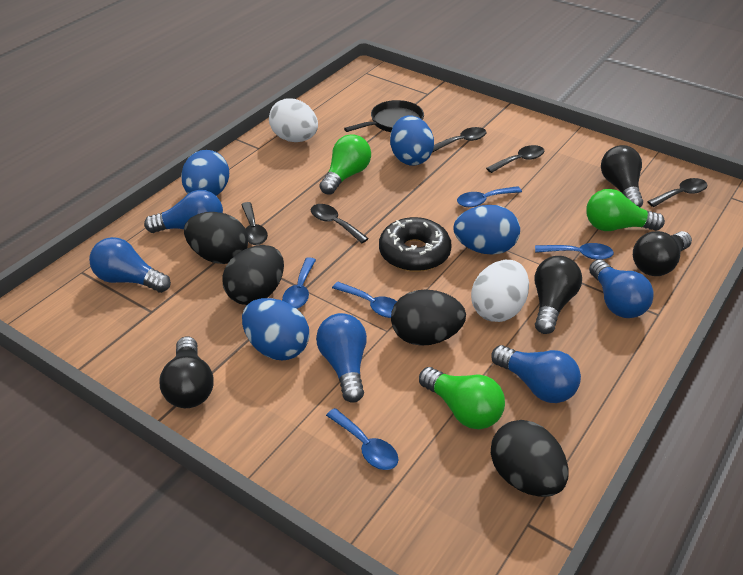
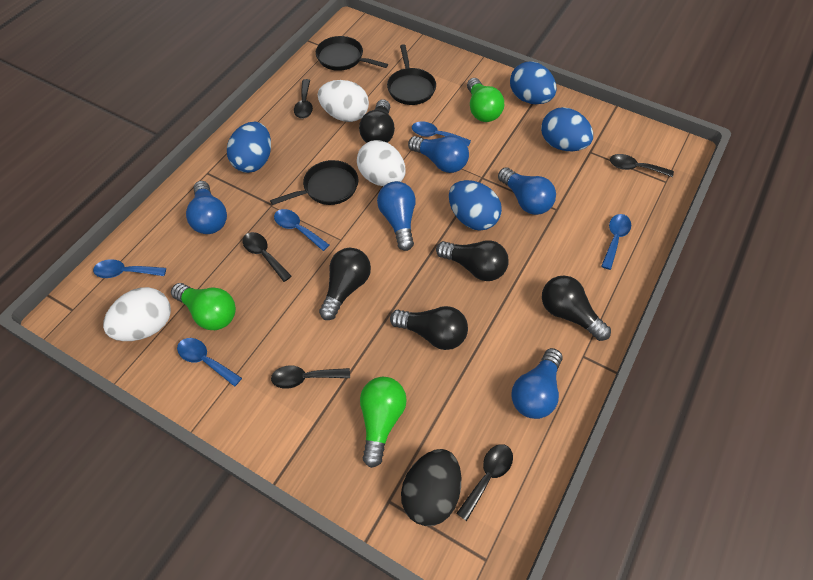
black donut: [379,217,452,272] = 1 -> none = 0
black egg: [184,212,248,264] [222,245,284,305] [391,289,466,346] [491,420,569,497] = 4 -> [401,449,461,526] = 1
black light bulb: [159,337,214,408] [535,256,582,334] [601,145,643,207] [633,231,692,276] = 4 -> [319,248,371,320] [359,99,395,143] [390,306,468,350] [436,240,509,281] [542,275,611,341] = 5
black pan: [344,100,424,132] = 1 -> [270,160,358,205] [316,36,388,71] [387,44,436,105] = 3
white egg: [269,98,318,142] [471,260,529,322] = 2 -> [103,287,171,341] [318,80,369,122] [357,140,406,186] = 3

